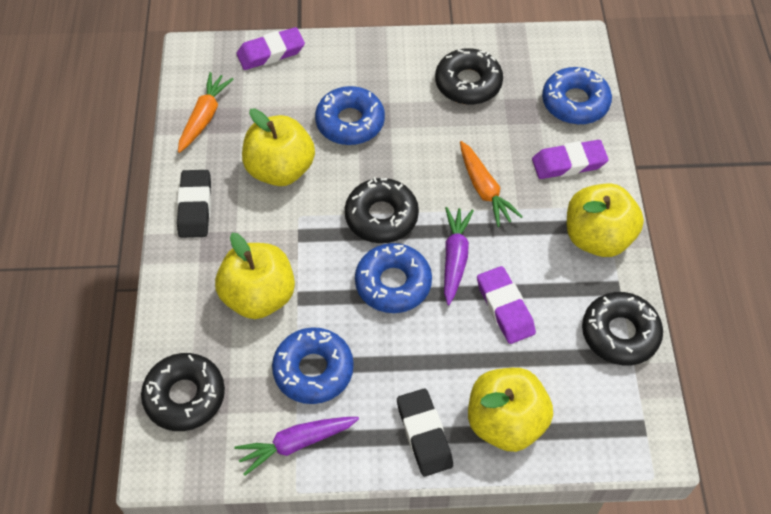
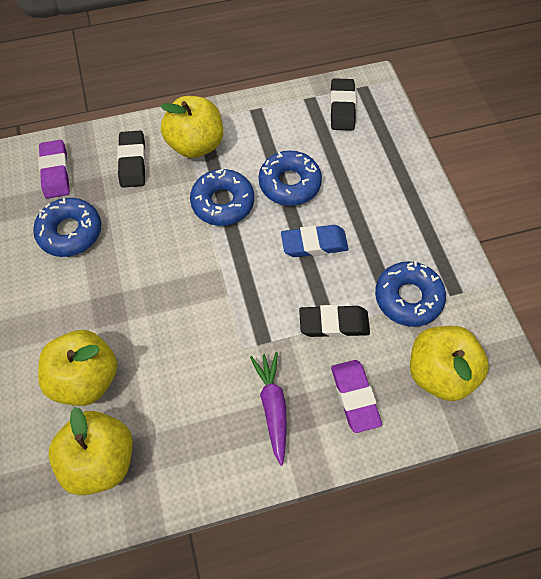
black donut: [141,353,225,431] [345,177,419,243] [435,48,503,105] [582,292,663,365] = 4 -> none = 0
black eraser: [177,170,211,238] [397,389,453,476] = 2 -> [117,130,146,188] [299,305,370,338] [330,78,356,131] = 3
blue eraser: none = 0 -> [281,225,349,257] = 1
orange carrot: [178,72,233,153] [460,141,523,227] = 2 -> none = 0
purple carrot: [234,417,359,476] [444,207,474,305] = 2 -> [250,352,287,465] = 1
purple eraser: [237,27,305,70] [477,266,536,344] [532,140,609,179] = 3 -> [38,140,70,199] [331,360,382,433] = 2

